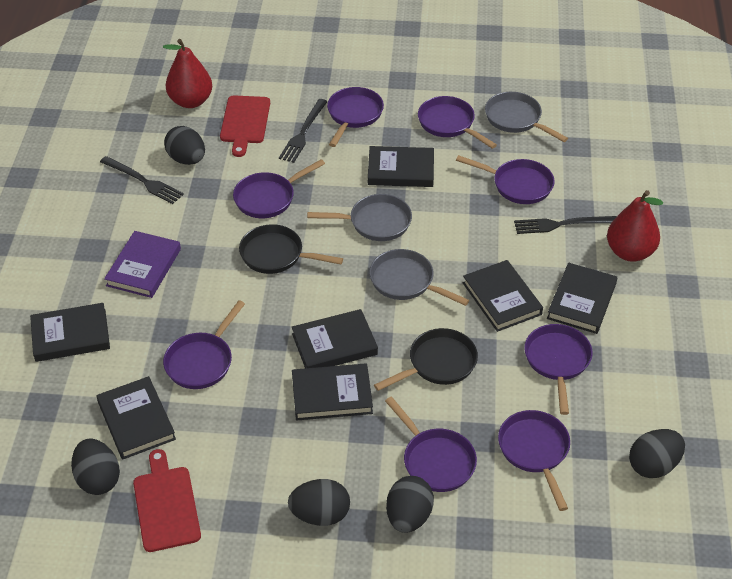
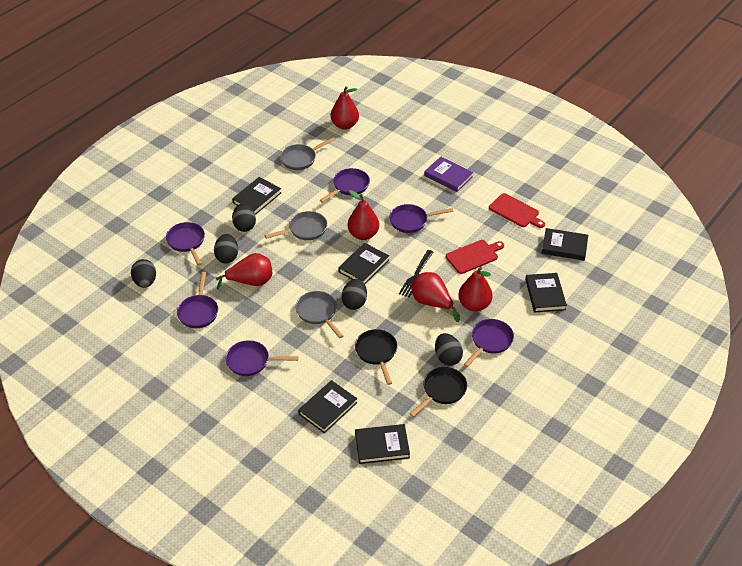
black book: [30,303,110,362] [97,376,176,460] [292,309,378,368] [292,363,373,421] [368,146,434,187] [463,260,543,332] [547,263,617,334] = 7 -> [232,177,281,215] [298,380,357,434] [338,243,389,284] [355,424,410,464] [525,273,567,313] [542,228,588,261] = 6
black fork: [100,156,184,204] [279,99,328,163] [514,216,617,234] = 3 -> [399,250,433,297] = 1
purple pan: [163,300,245,389] [233,159,325,218] [327,87,384,147] [385,397,477,492] [418,96,497,149] [456,155,555,204] [498,410,570,511] [524,324,592,415] = 8 -> [166,222,205,266] [177,272,218,328] [226,340,299,376] [320,168,370,203] [389,204,453,233] [463,319,514,367] = 6
red pear: [163,39,212,108] [607,190,663,262] = 2 -> [216,253,272,290] [331,86,359,129] [348,190,379,240] [412,272,460,322] [458,267,493,312] = 5

